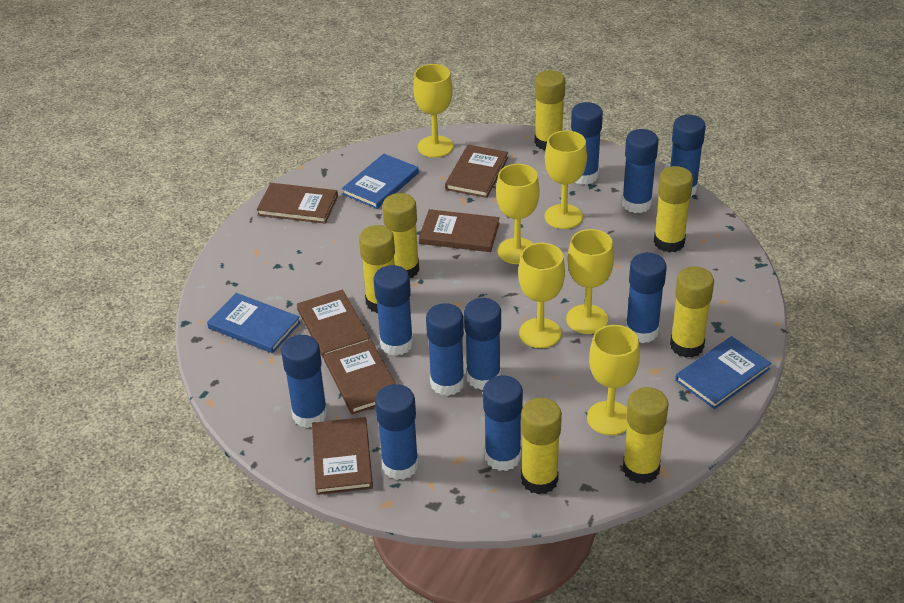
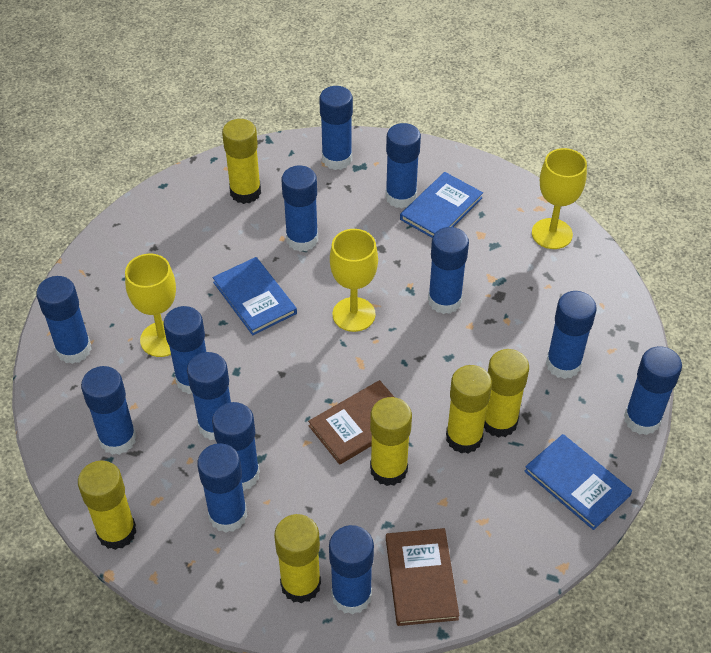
blue glue stick: [281,335,327,428] [374,265,413,356] [375,384,419,480] [426,303,465,396] [464,298,501,390] [483,375,523,471] [571,102,603,185] [622,129,658,213] [626,253,667,343] [670,115,706,197] = 10 -> [36,276,91,364] [81,366,137,455] [163,306,206,394] [187,352,231,440] [197,443,247,533] [212,402,260,491] [282,166,318,252] [319,86,353,170] [329,525,374,615] [385,123,421,208] [428,227,469,314] [546,291,597,379] [624,346,682,435] = 13
brown book: [257,183,338,224] [297,290,370,359] [312,417,373,495] [324,340,396,415] [419,209,499,252] [445,145,508,198] = 6 -> [308,380,394,465] [386,528,459,626] = 2
yellow glue stick: [359,225,395,313] [382,193,419,278] [521,398,562,495] [535,70,565,150] [623,387,669,484] [654,166,693,253] [670,266,714,358] = 7 -> [78,460,136,550] [222,119,261,204] [274,514,321,603] [370,397,412,486] [446,365,492,454] [484,349,529,438] = 6
yellow goblet: [413,64,453,158] [496,164,540,264] [518,243,565,348] [545,130,587,229] [566,229,614,334] [587,325,640,435] = 6 -> [125,254,176,357] [330,229,378,332] [532,148,587,249] = 3

